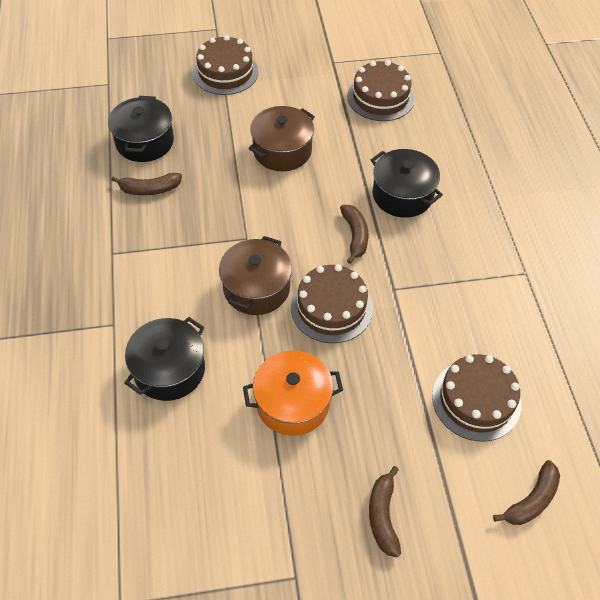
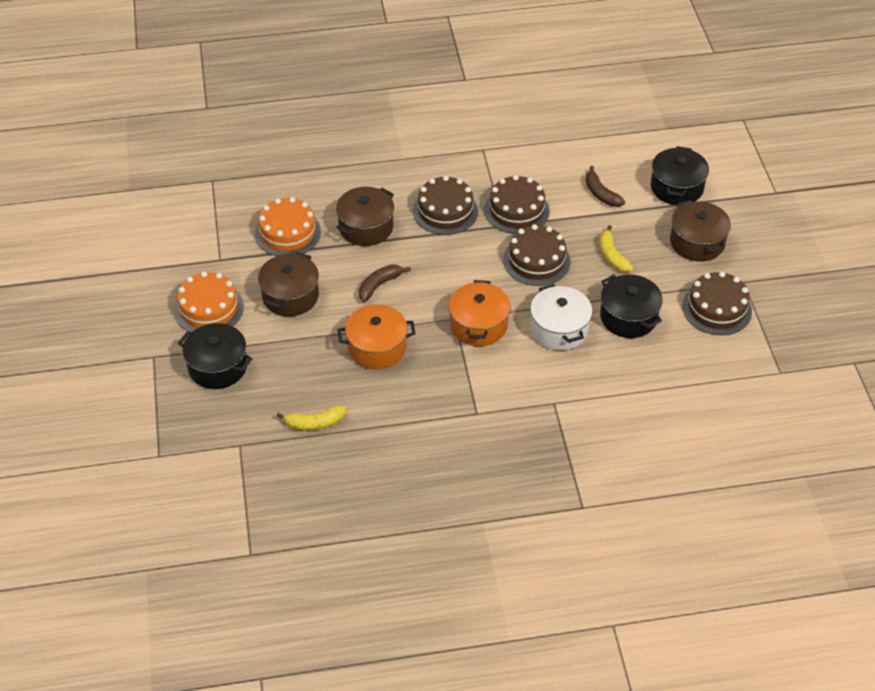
brown banana: [111,173,182,195] [340,205,368,264] [369,466,401,558] [493,460,560,525] = 4 -> [359,264,411,302] [585,166,625,207] = 2
brown pot: [219,236,292,315] [249,106,315,171] = 2 -> [258,252,319,317] [336,187,394,246] [670,200,731,262] = 3
orange cake: none = 0 -> [174,271,244,332] [255,197,321,256] = 2
orange pot: [243,350,343,436] = 1 -> [337,304,416,370] [449,280,510,346] = 2
white pot: none = 0 -> [530,284,592,350] = 1
yellow banana: none = 0 -> [277,405,346,430] [599,225,633,272] = 2

